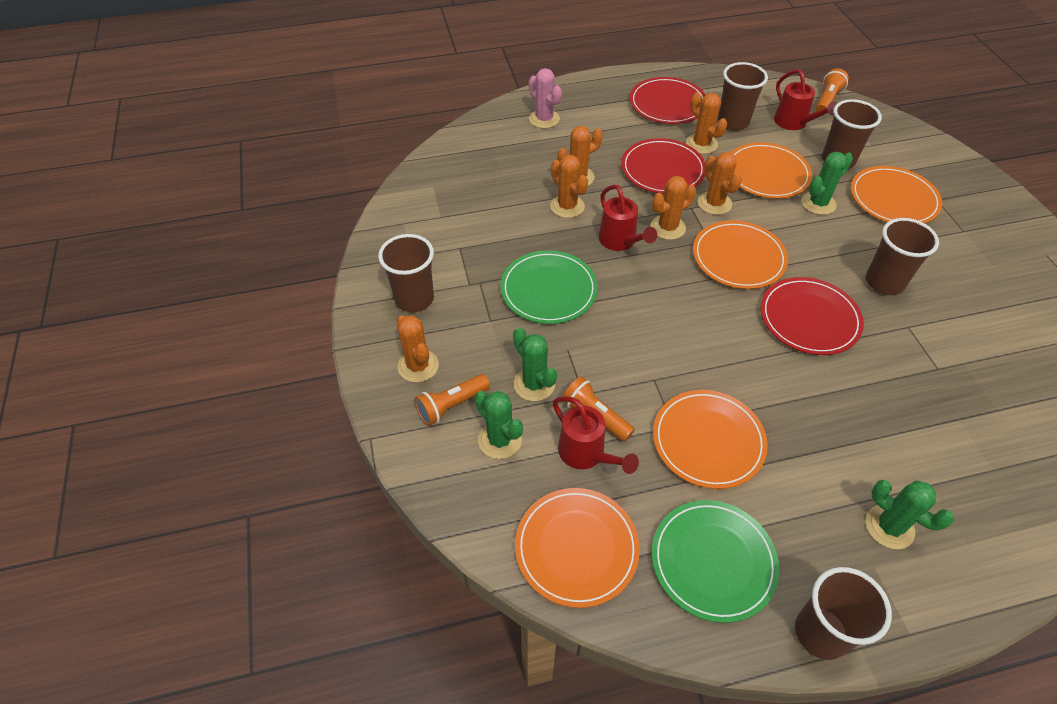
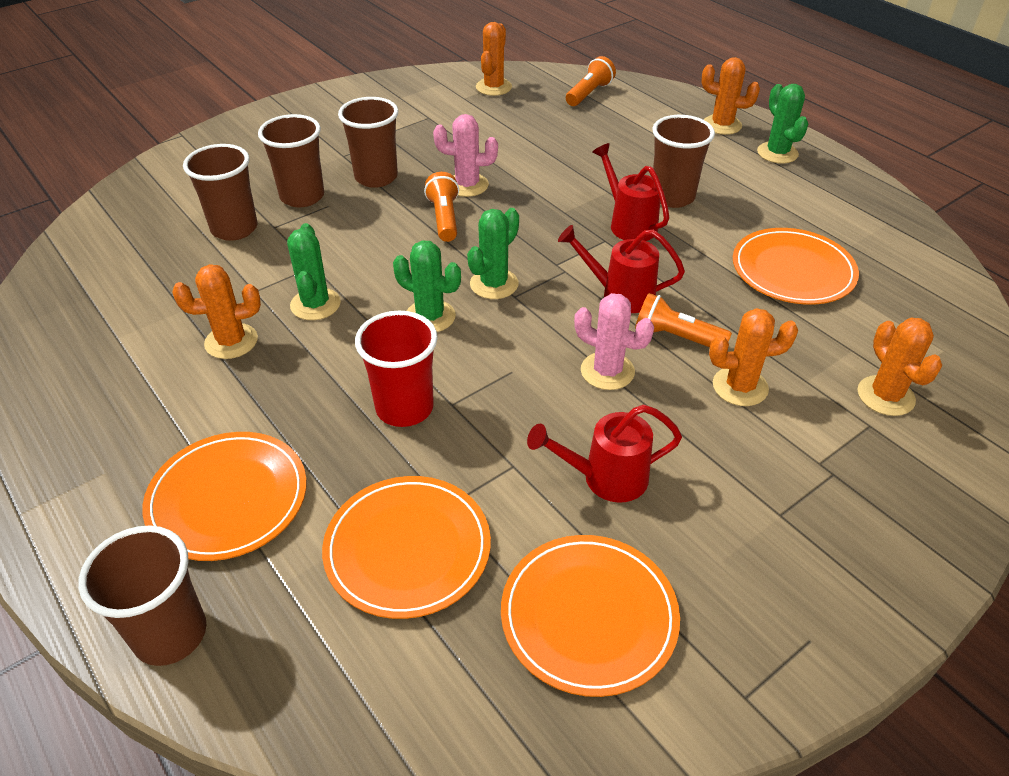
green plate: [500,250,598,324] [652,500,780,623] = 2 -> none = 0
orange cactus: [396,315,439,383] [550,155,588,218] [557,126,603,186] [651,176,696,240] [686,92,727,154] [698,152,742,215] = 6 -> [173,264,261,359] [476,22,512,96] [701,57,760,135] [709,308,798,406] [858,318,942,416] = 5
orange plate: [515,488,640,608] [653,390,768,489] [693,221,788,289] [731,142,812,199] [851,166,943,223] = 5 -> [142,432,307,561] [322,476,491,619] [501,535,680,697] [733,228,859,305] = 4
pink cactus: [529,68,562,129] = 1 -> [433,114,498,197] [574,293,654,390] = 2
red cup: none = 0 -> [355,311,438,427] = 1
red plate: [621,138,705,194] [630,77,705,124] [760,277,864,355] = 3 -> none = 0

